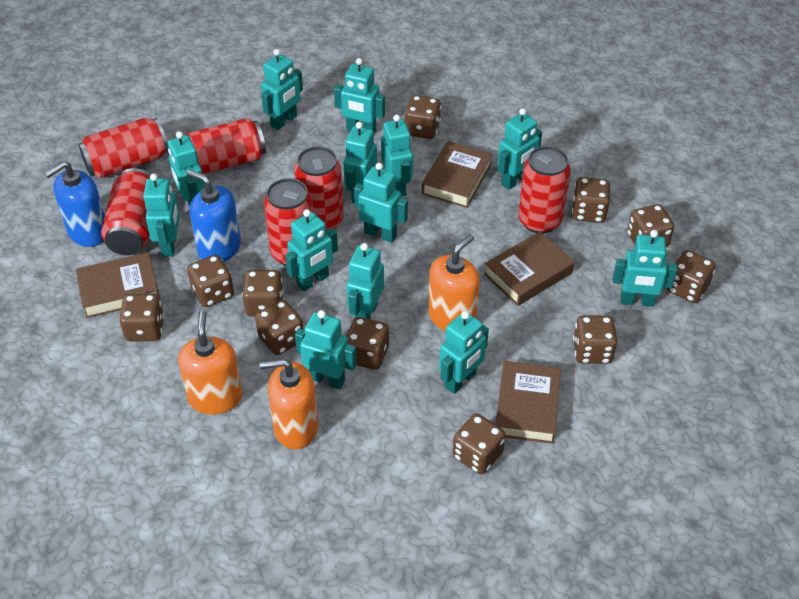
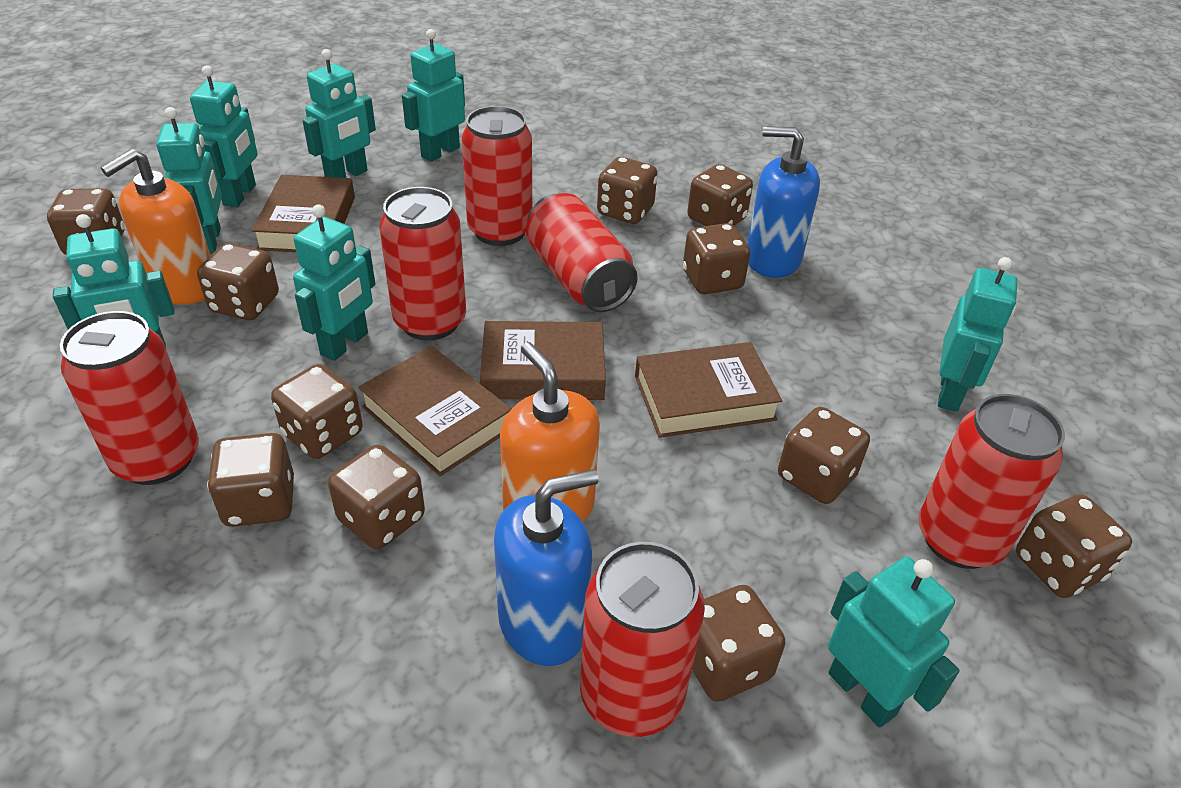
orange soap dispenser: [178,310,243,414] [259,359,318,449] [428,234,480,331] = 3 -> [101,149,210,305] [500,342,600,522] = 2
turquoise robot: [143,173,180,257] [168,131,205,208] [261,49,303,130] [285,209,338,291] [295,310,357,389] [334,58,385,134] [343,122,377,203] [346,243,384,319] [354,163,408,243] [381,114,413,196] [439,311,489,394] [498,108,542,190] [613,230,677,307] = 13 -> [53,214,174,348] [156,107,222,254] [190,65,258,207] [293,204,375,361] [303,49,376,178] [402,29,465,162] [828,557,959,728] [938,257,1017,412] = 8

